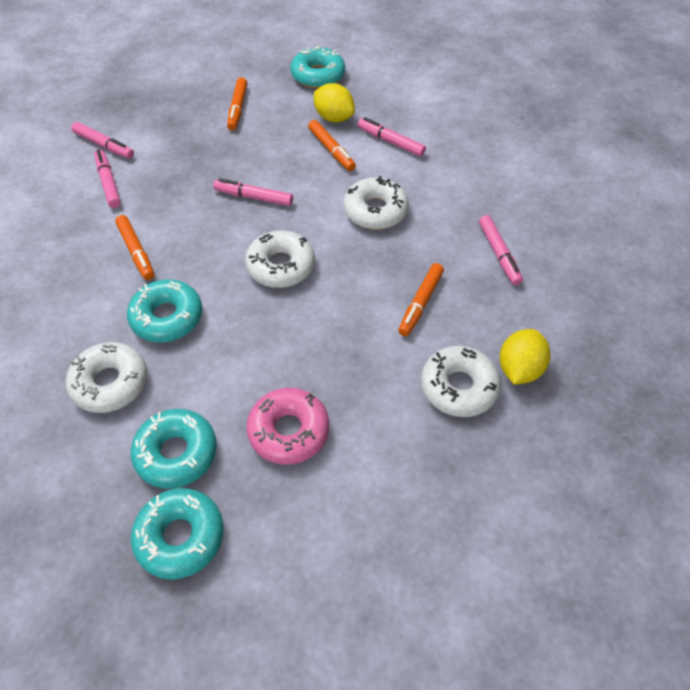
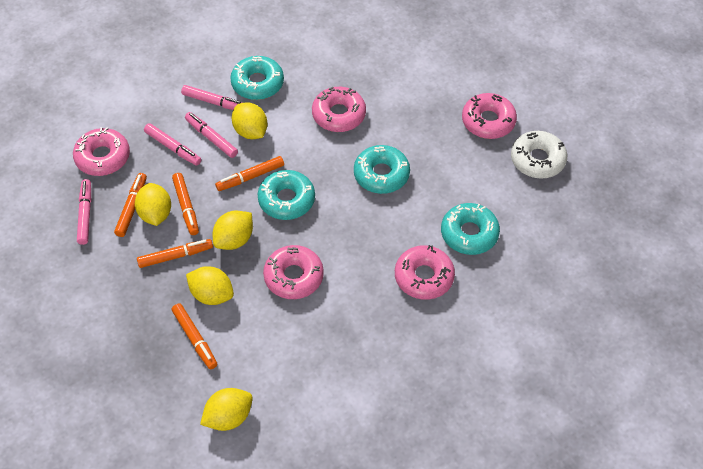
orange marker: [115,215,154,280] [227,77,247,130] [308,120,356,171] [398,263,444,336] = 4 -> [114,173,147,237] [137,239,213,268] [172,173,199,235] [172,303,217,369] [215,156,284,191] = 5
pink donut: [246,388,329,465] = 1 -> [73,127,130,176] [263,245,324,299] [312,87,366,132] [395,245,455,300] [462,93,517,139] = 5
pink marker: [71,122,134,159] [94,149,121,208] [213,178,293,206] [358,117,426,156] [479,215,523,285] = 5 -> [77,179,91,245] [144,123,201,166] [181,85,242,110] [185,112,238,158] = 4
white donut: [66,342,147,413] [245,230,315,288] [343,176,409,229] [421,346,501,417] = 4 -> [511,131,567,179] = 1
yellow lemon: [314,83,355,123] [500,329,550,385] = 2 -> [135,183,171,226] [186,266,234,305] [200,388,253,431] [213,211,253,250] [232,102,267,139] = 5

